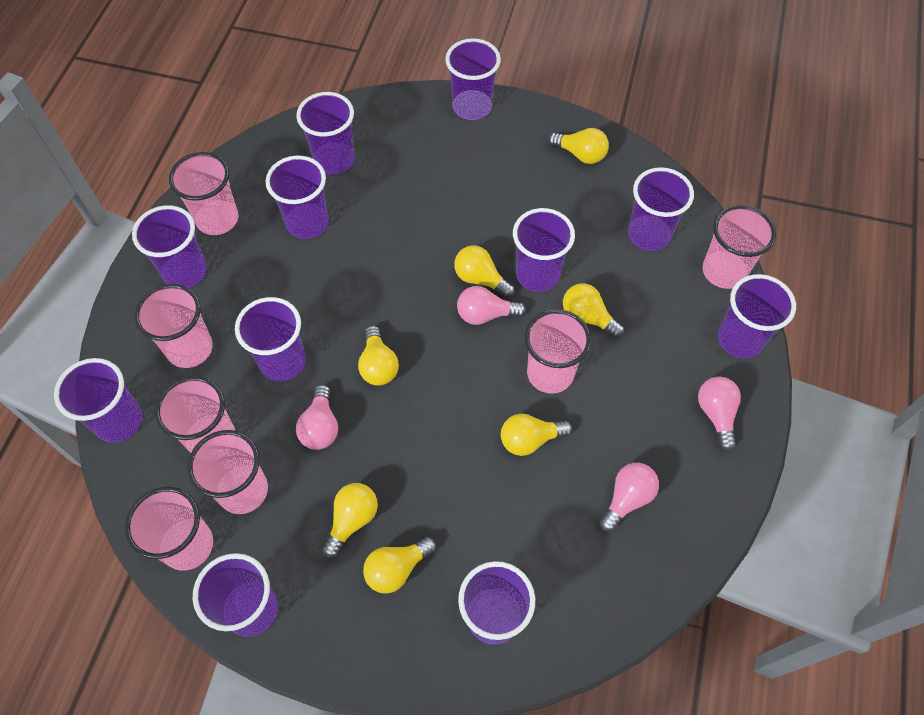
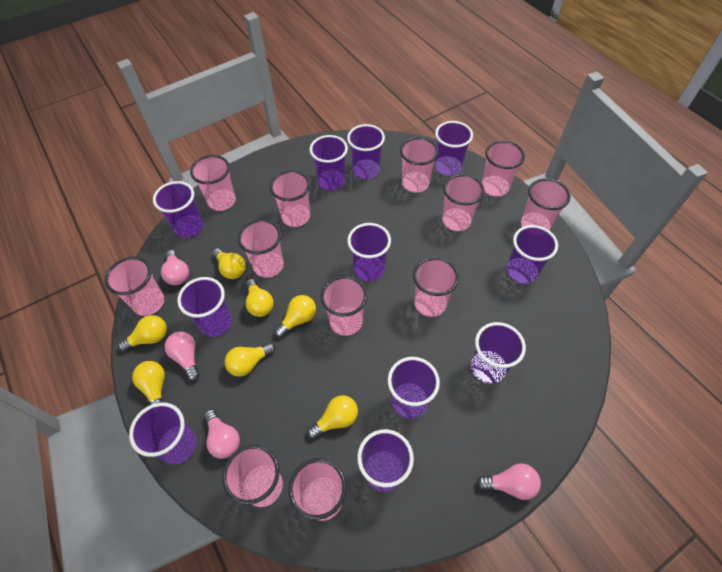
pink cup: [125,487,213,571] [134,284,213,368] [155,376,235,453] [169,152,238,235] [187,430,268,514] [525,309,591,394] [703,205,776,289] = 7 -> [105,257,164,316] [190,155,236,211] [222,445,283,507] [238,219,284,278] [270,170,310,227] [288,458,347,521] [321,276,368,336] [400,137,439,193] [413,257,459,317] [442,174,485,231] [482,141,525,196] [521,178,571,231] = 12

